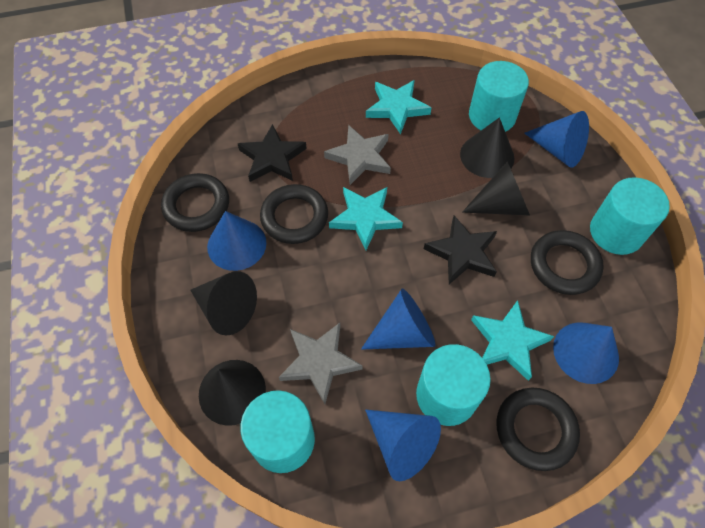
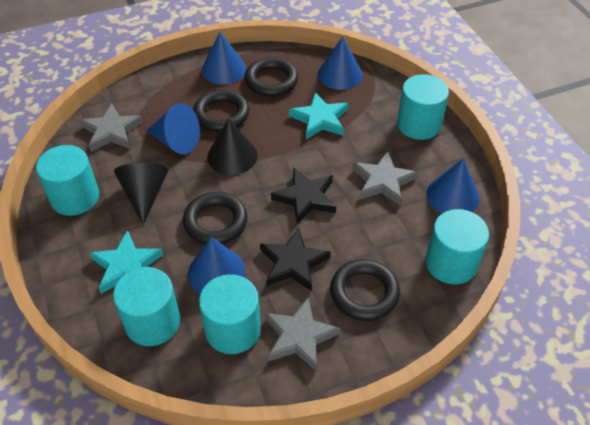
black cone: [190,271,257,336] [199,360,266,426] [460,117,514,178] [462,161,530,215] = 4 -> [114,163,168,225] [207,118,258,175] = 2
grey star: [279,323,363,404] [324,125,391,185] = 2 -> [80,103,143,152] [265,298,340,371] [352,151,418,205] = 3
turquoise cylinder: [240,390,315,473] [416,344,491,426] [469,61,529,132] [590,177,670,255] = 4 -> [36,145,99,216] [113,267,180,346] [199,274,261,354] [397,74,449,140] [425,209,489,284] = 5
turquoise star: [329,187,403,250] [366,80,431,135] [471,300,554,381] = 3 -> [90,230,163,294] [289,92,348,139] = 2

